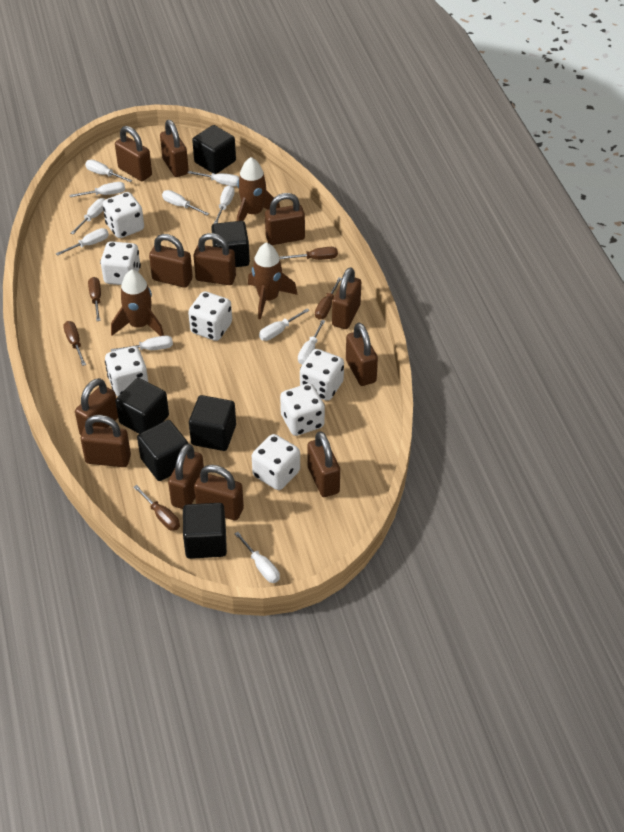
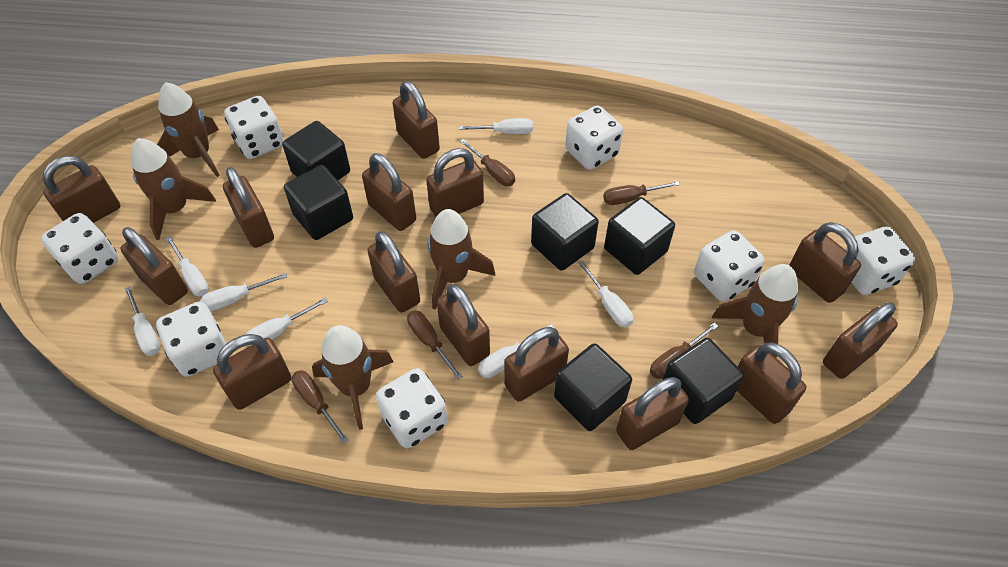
brown padlock: [75,378,118,435] [81,415,131,467] [115,126,152,181] [149,234,193,288] [160,120,189,177] [168,444,204,509] [194,233,236,285] [194,465,244,520] [265,193,305,245] [308,431,340,497] [332,267,361,329] [346,323,378,386] = 12 -> [42,156,120,223] [120,227,188,305] [213,334,291,410] [223,167,274,248] [362,153,416,231] [367,231,420,313] [393,81,440,159] [426,148,484,217] [437,284,490,366] [504,327,569,402] [616,377,689,450] [737,343,807,424] [789,222,861,303] [823,302,898,379] = 14
brown rocket: [111,269,164,336] [237,157,280,221] [248,242,298,319] = 3 -> [131,138,216,240] [157,82,220,177] [312,325,394,430] [427,209,495,310] [712,264,798,358] = 5
white screwdriver: [56,228,109,256] [70,182,125,197] [71,198,106,234] [85,160,132,182] [111,336,173,352] [162,190,209,215] [188,171,239,186] [214,185,235,224] [235,532,280,583] [259,308,310,341] [298,320,325,365] = 11 -> [124,286,160,356] [166,236,209,297] [200,273,287,311] [246,297,328,346] [459,118,533,134] [478,324,555,378] [578,261,633,327] = 7

